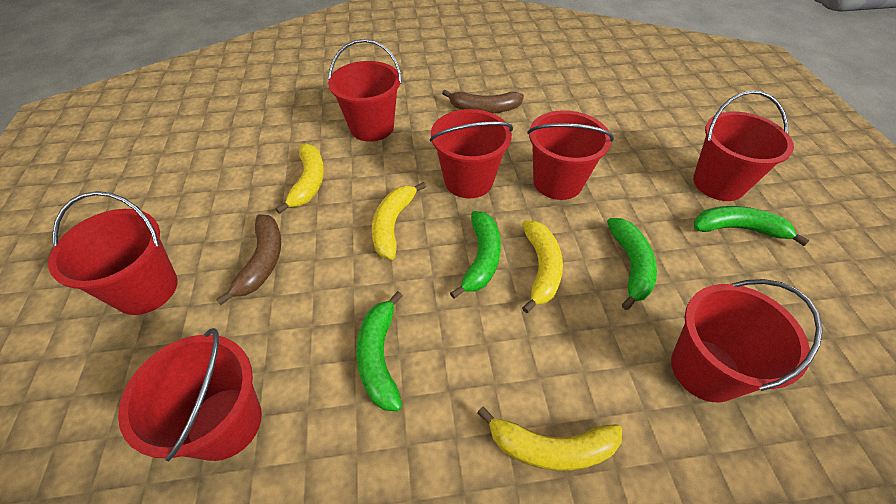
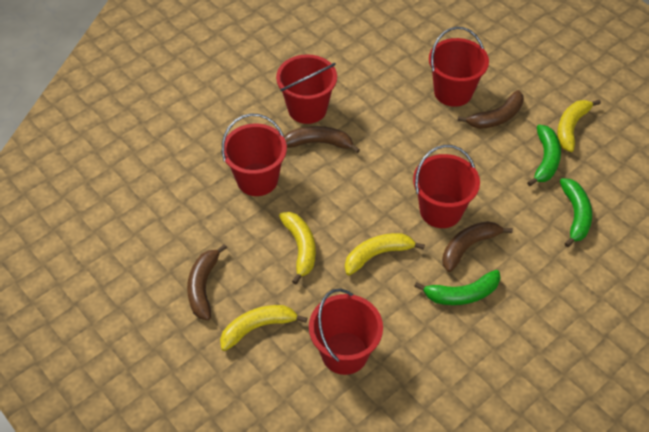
brown banana: [216,214,281,305] [442,90,524,113] = 2 -> [187,244,227,320] [284,126,360,153] [442,221,513,272] [457,90,524,129] = 4
green banana: [356,291,402,411] [450,211,501,299] [607,218,657,310] [694,206,810,246] = 4 -> [414,270,500,305] [527,125,561,186] [560,178,592,247] = 3
red bucket: [48,191,178,315] [118,328,262,461] [328,39,402,142] [430,109,513,198] [527,110,614,200] [671,279,823,402] [693,90,794,201] = 7 -> [222,113,287,196] [276,54,337,124] [309,288,383,375] [413,145,480,228] [429,27,489,107] = 5

